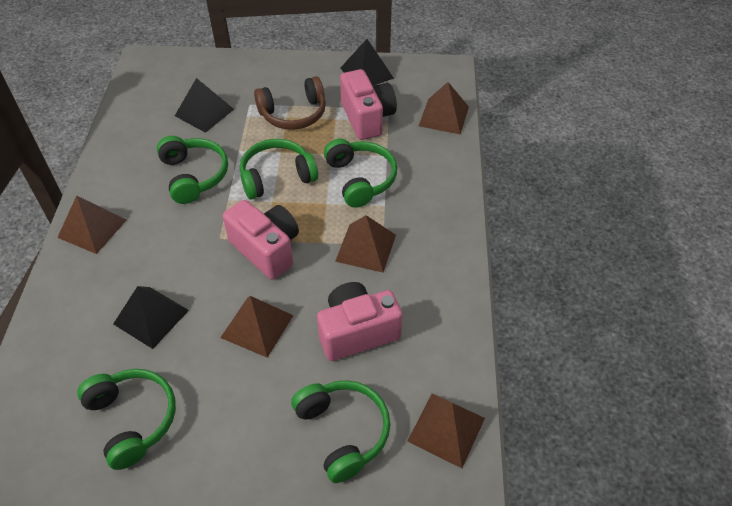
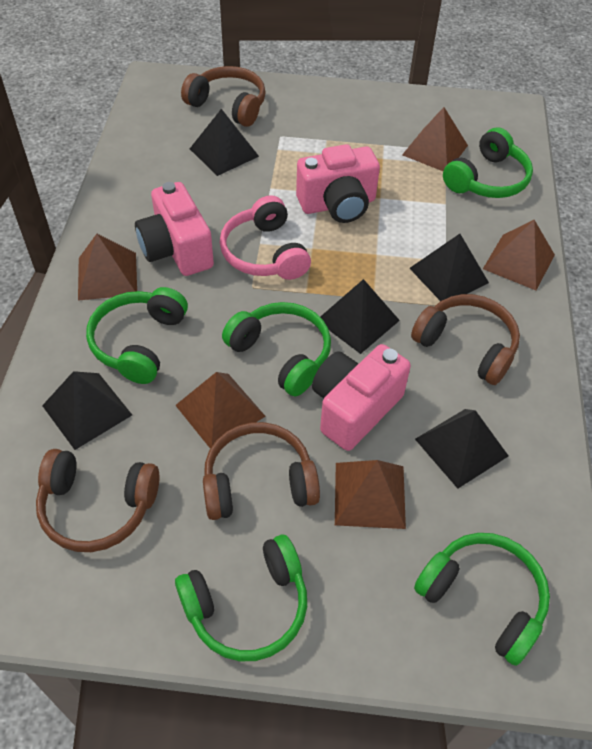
black pyramid: [113,286,189,349] [175,78,234,133] [341,39,394,86] = 3 -> [42,371,132,450] [190,109,259,176] [320,279,400,354] [409,234,489,301] [415,409,508,488] = 5
brown headphones: [254,76,326,130] = 1 -> [36,449,160,552] [181,66,266,127] [203,422,320,520] [411,294,520,385] = 4
pink headphones: none = 0 -> [220,195,311,280] = 1

